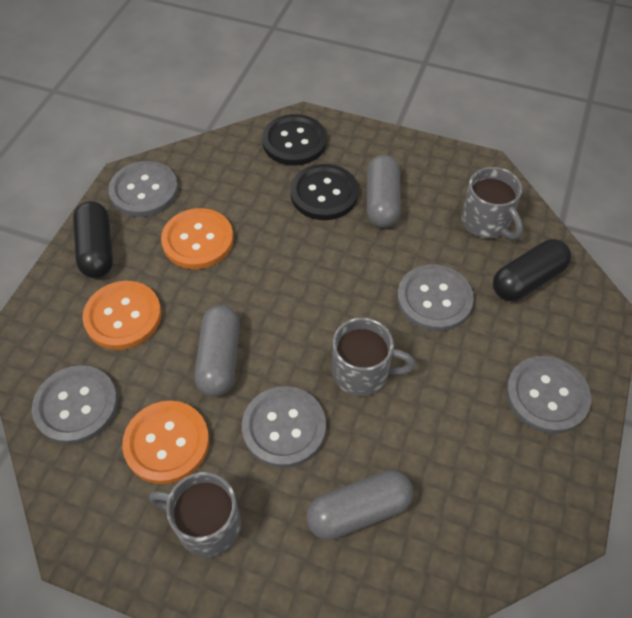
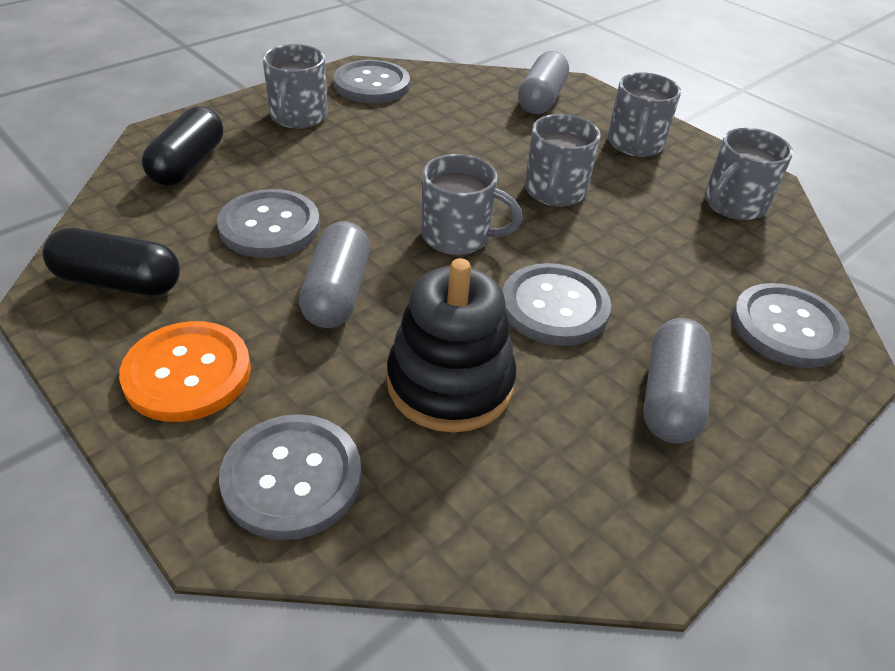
black button: [262,114,327,166] [290,164,359,220] = 2 -> none = 0
black stacking toy: none = 0 -> [387,258,516,433] = 1
grey mug: [149,472,241,557] [332,318,416,396] [461,167,523,240] = 3 -> [263,44,328,129] [421,154,522,255] [525,114,601,207] [608,72,681,157] [705,128,793,220] = 5
orange button: [82,281,162,350] [122,401,209,484] [161,208,234,269] = 3 -> [119,321,251,422] = 1

